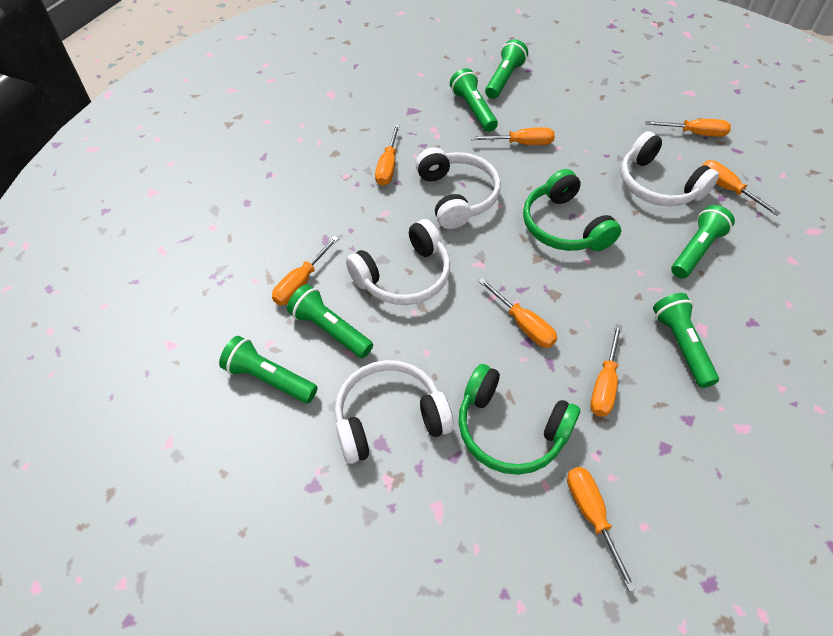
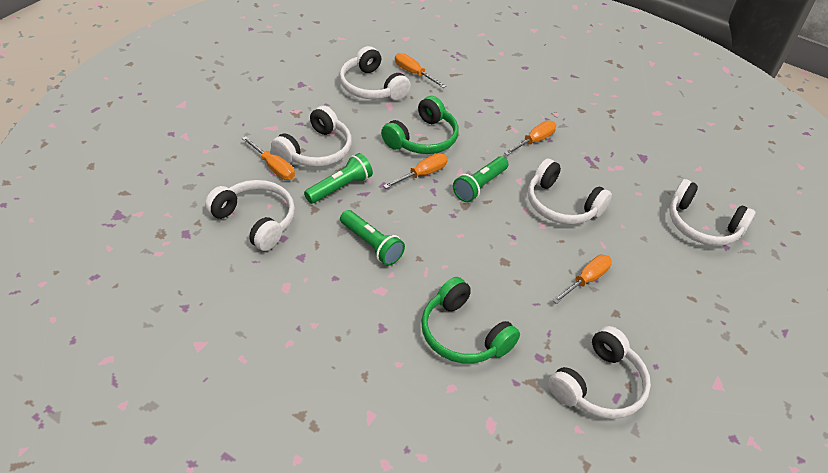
green flashlight: [219,336,318,403] [287,284,373,358] [450,68,498,132] [485,39,528,99] [653,293,719,388] [671,205,735,279] = 6 -> [304,153,373,204] [340,210,405,266] [453,156,509,202] = 3
orange screwdriver: [272,236,339,305] [375,124,400,186] [471,127,555,145] [478,278,557,348] [567,467,637,592] [590,324,622,417] [645,119,731,137] [702,160,780,216] = 8 -> [242,136,295,180] [383,153,448,189] [395,53,446,88] [504,120,556,155] [552,255,612,304] = 5
white headphones: [335,360,454,464] [346,219,450,305] [415,147,501,229] [621,131,719,206] = 4 -> [205,180,295,251] [271,106,352,167] [339,46,411,100] [528,159,612,225] [548,326,651,419] [670,179,755,246] = 6

